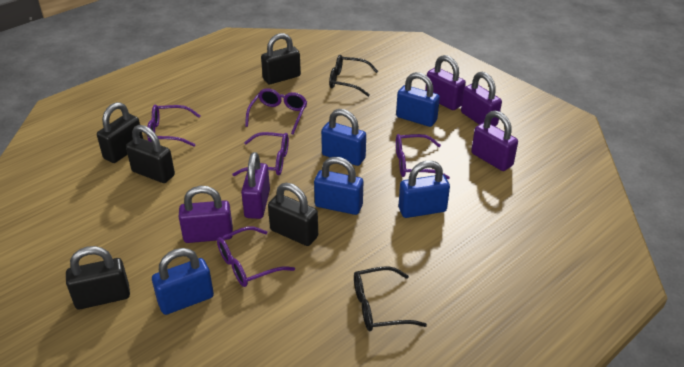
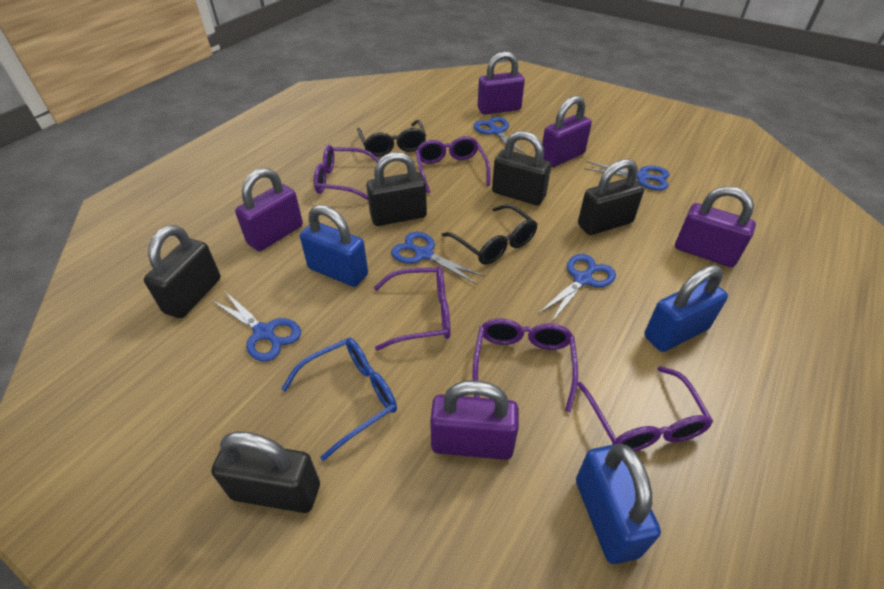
blue glasses: none = 0 -> [282,338,397,461] = 1
blue padlock: [152,248,214,315] [314,157,363,215] [321,109,366,166] [396,72,440,127] [399,161,450,218] = 5 -> [300,205,368,287] [576,443,661,564] [644,265,728,352] = 3
blue scissors: none = 0 -> [212,292,301,361] [391,232,485,284] [474,117,527,155] [538,254,616,323] [584,161,669,191] = 5

